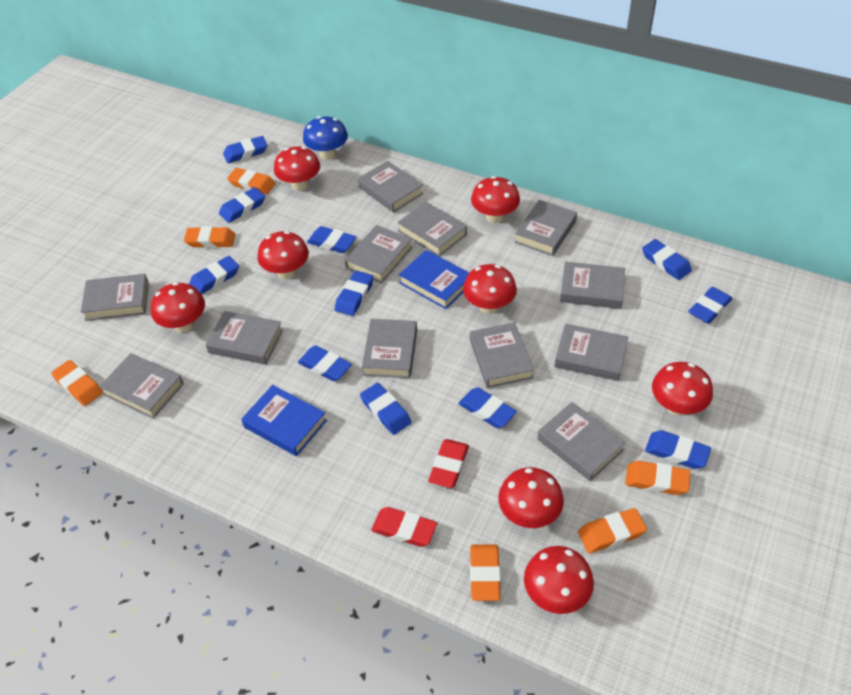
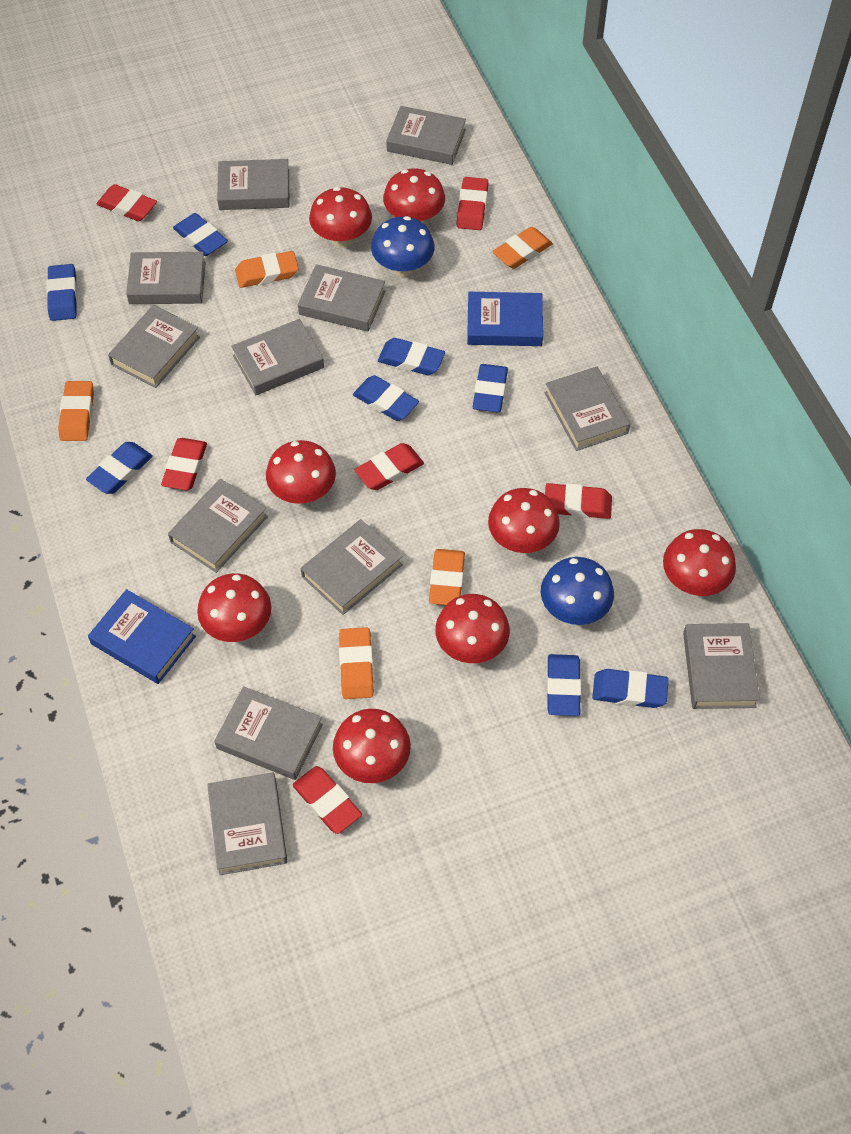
blue eraser: [189,256,239,294] [219,187,265,223] [223,136,267,163] [298,345,352,381] [307,226,356,253] [335,271,374,316] [360,383,412,435] [458,387,517,428] [642,239,692,280] [645,430,711,469] [688,287,732,324] = 11 -> [46,264,77,321] [86,442,153,494] [173,213,228,256] [353,375,419,421] [378,338,445,375] [473,364,508,412] [547,654,581,716] [592,669,669,708] = 8
blue mushroom: [303,116,348,160] = 1 -> [371,216,435,277] [541,557,614,625] = 2
orange eraser: [51,360,103,406] [184,226,235,248] [227,168,276,194] [470,545,501,601] [578,508,647,553] [625,461,690,495] = 6 -> [58,381,94,441] [235,251,298,288] [339,627,374,699] [429,549,465,605] [492,227,553,269] = 5
red eraser: [371,507,437,547] [428,439,469,488] = 2 -> [97,184,157,221] [161,438,207,490] [292,766,362,834] [355,443,424,490] [457,177,488,230] [545,483,612,519] = 6

